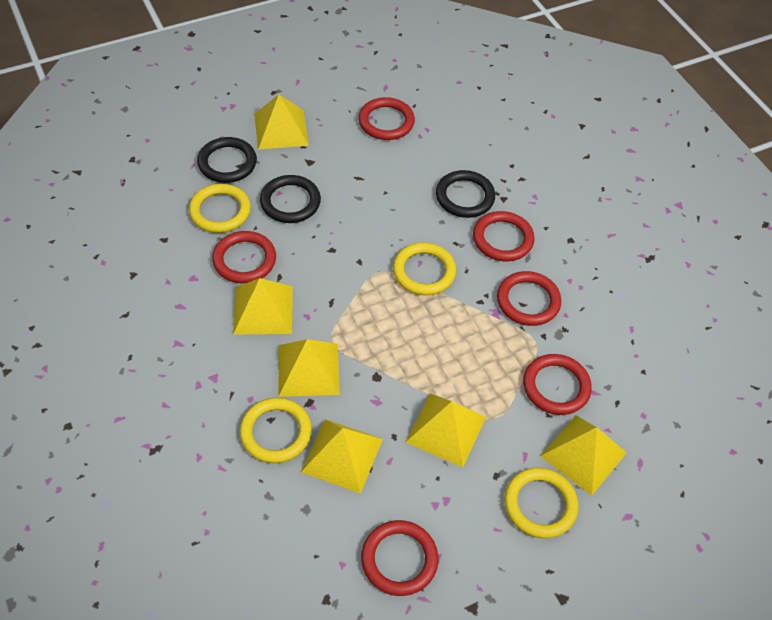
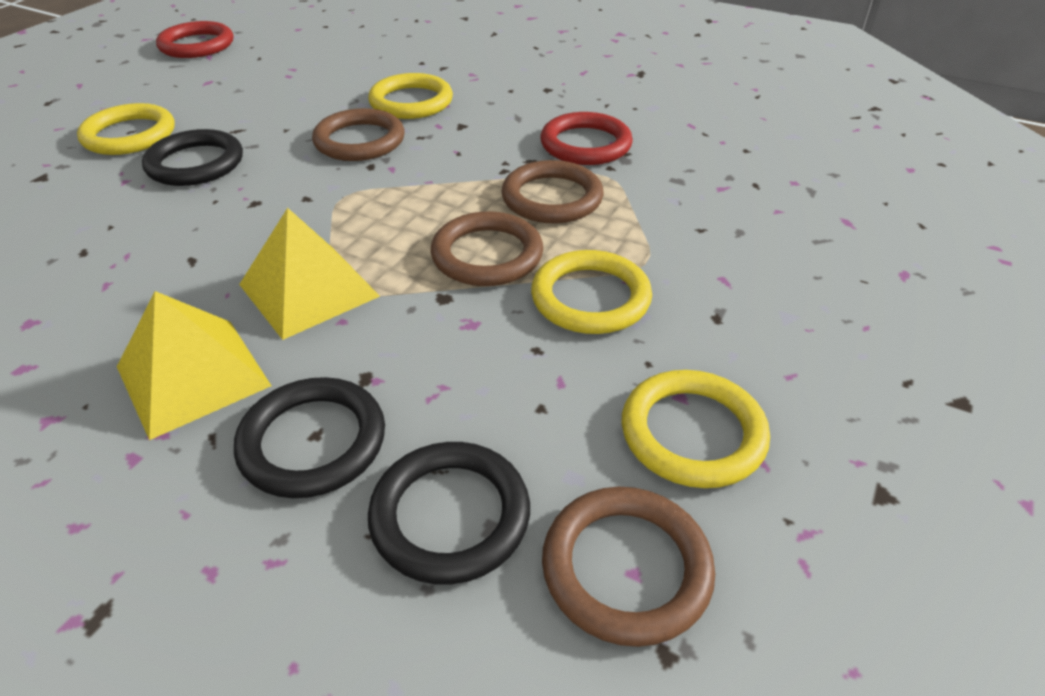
brown ring: none = 0 -> [312,108,405,161] [431,211,543,286] [501,160,604,223] [542,487,715,647] = 4
red ring: [212,231,276,283] [358,97,415,140] [361,520,439,596] [473,211,535,261] [497,271,561,326] [523,354,592,415] = 6 -> [156,21,233,58] [541,112,633,165] = 2
yellow pyramid: [233,278,293,334] [254,95,309,150] [278,339,340,397] [301,419,383,494] [406,393,486,467] [540,416,627,495] = 6 -> [117,291,271,440] [239,208,380,340] = 2

